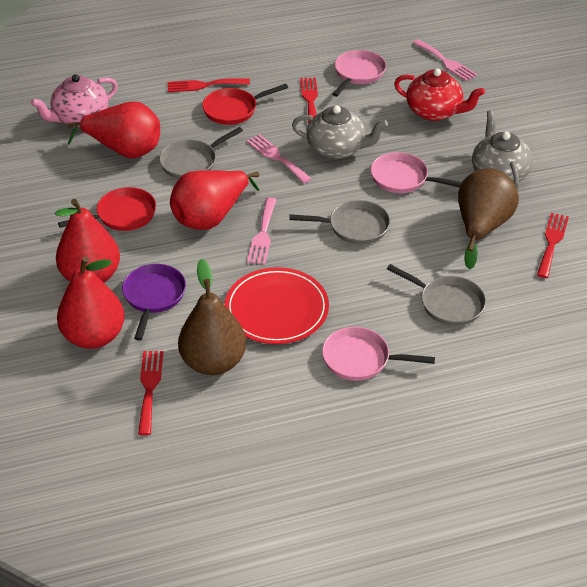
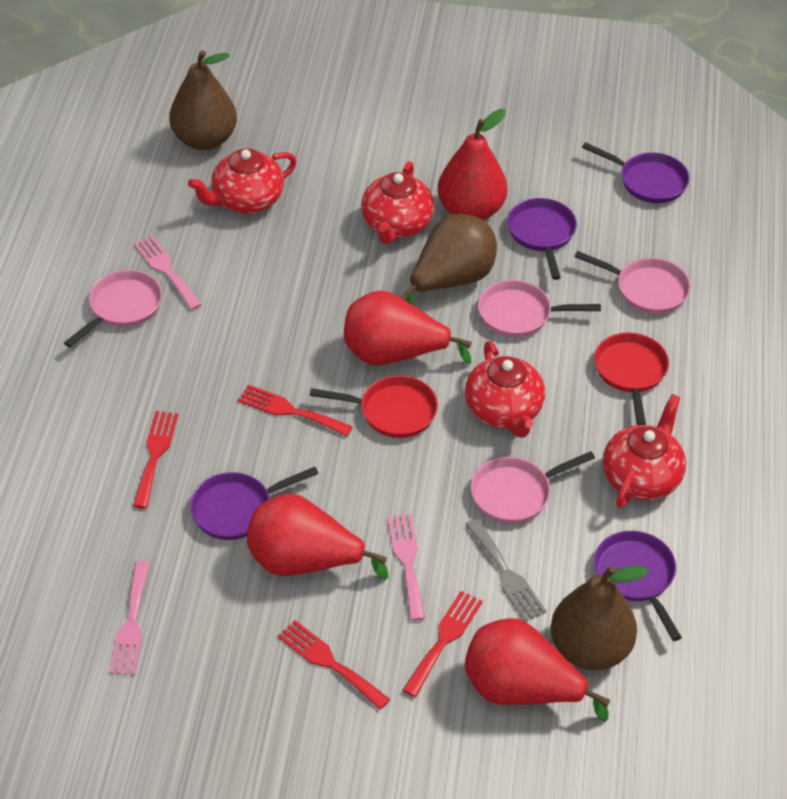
brown pear: [178,259,246,375] [458,169,519,269] = 2 -> [169,50,237,150] [400,214,497,306] [551,565,649,670] = 3
grey fork: none = 0 -> [465,518,547,622] = 1
grey pan: [159,127,243,179] [289,200,390,245] [387,264,486,326] = 3 -> none = 0
grey teapot: [292,105,388,159] [472,110,533,190] = 2 -> none = 0
pink pan: [322,327,435,381] [332,50,386,97] [370,152,462,193] = 3 -> [64,270,162,347] [471,451,595,524] [478,280,601,337] [574,251,691,314] = 4
pink teapot: [30,74,118,127] = 1 -> none = 0
purple pan: [122,264,186,341] = 1 -> [190,467,319,540] [507,198,577,280] [582,142,690,203] [594,531,682,641] = 4
red plate: [225,267,329,344] = 1 -> none = 0
red teapot: [394,68,485,121] = 1 -> [188,149,297,214] [361,161,435,244] [465,341,545,438] [603,394,686,508] = 4

